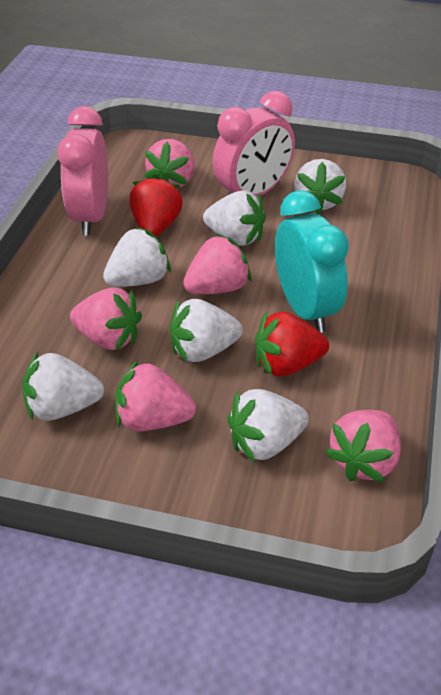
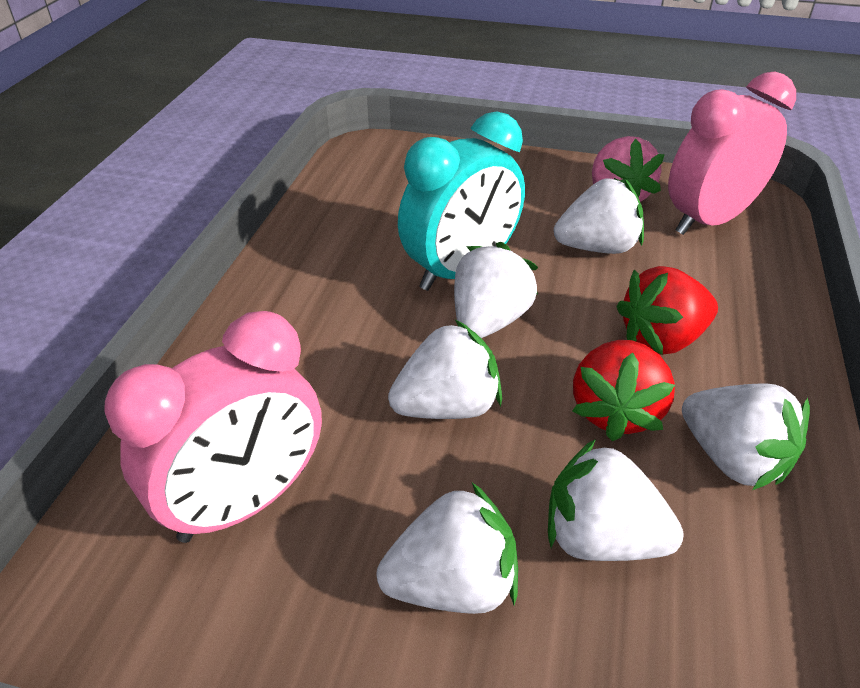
pink strawberry: [70,287,142,350] [115,360,196,431] [144,139,194,189] [183,234,251,294] [325,410,401,482] = 5 -> [592,136,665,202] = 1

